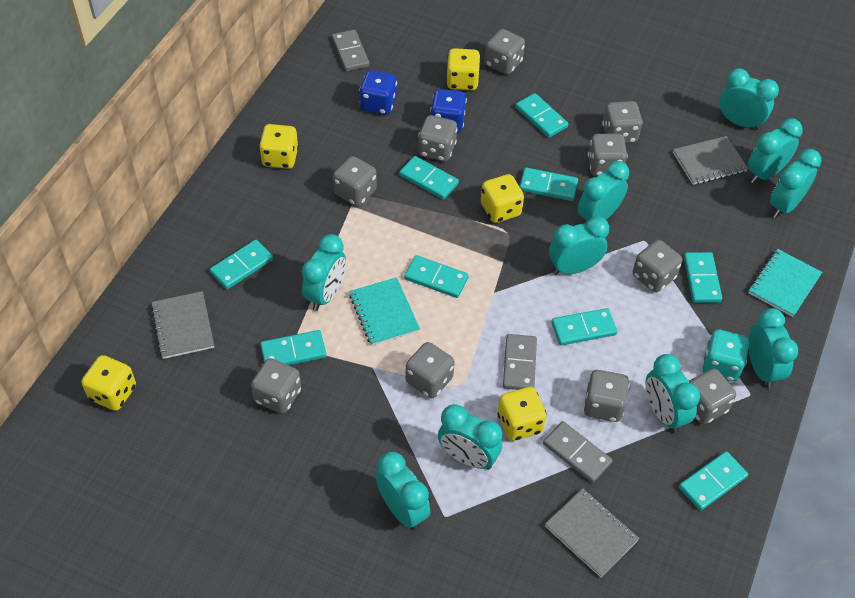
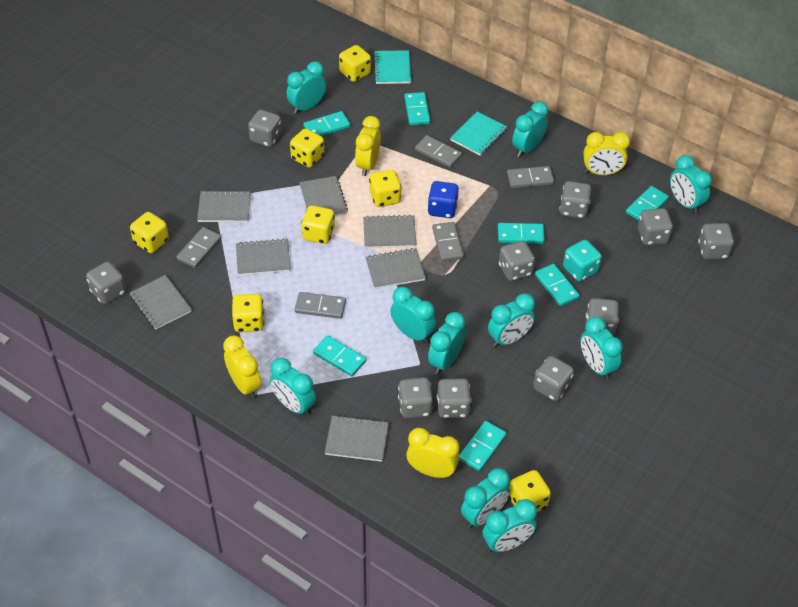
blue dice: [359,70,397,115] [430,89,467,133] = 2 -> [428,181,459,218] = 1
grey domino: [332,30,370,71] [503,334,537,390] [543,421,613,483] = 3 -> [177,227,222,268] [295,292,346,319] [415,135,462,168] [432,222,464,261] [507,166,554,188] = 5
grey notebook: [151,291,214,359] [545,488,640,577] [673,136,748,185] = 3 -> [130,275,192,330] [197,190,251,222] [236,238,291,276] [299,176,348,216] [325,415,389,462] [363,215,417,248] [365,248,426,289] = 7
turquoise domino: [210,239,273,289] [260,330,326,365] [399,156,459,200] [404,255,469,298] [515,93,568,138] [520,168,578,201] [551,308,617,346] [679,451,748,511] [684,252,722,303] = 9 -> [303,111,350,136] [313,335,366,376] [404,92,430,125] [459,421,507,471] [498,223,545,244] [535,264,580,306] [626,186,669,221] = 7
yellow clock: none = 0 -> [223,336,261,399] [355,116,381,176] [406,428,459,478] [583,132,630,175] = 4
yellow dice: [81,355,136,411] [259,124,299,169] [446,48,480,90] [481,174,524,223] [497,387,546,441] = 5 -> [130,212,169,253] [232,294,264,332] [290,129,324,168] [301,205,335,244] [339,45,371,82] [369,169,401,207] [509,470,551,512] = 7

